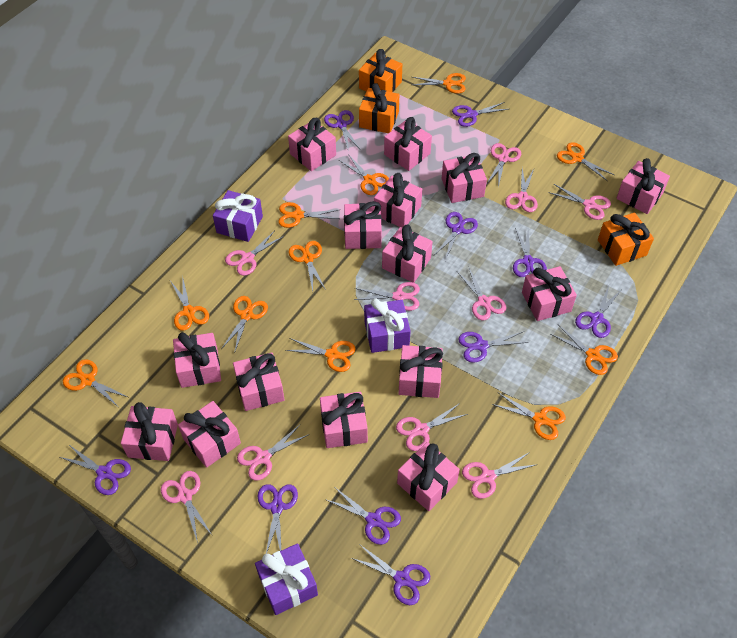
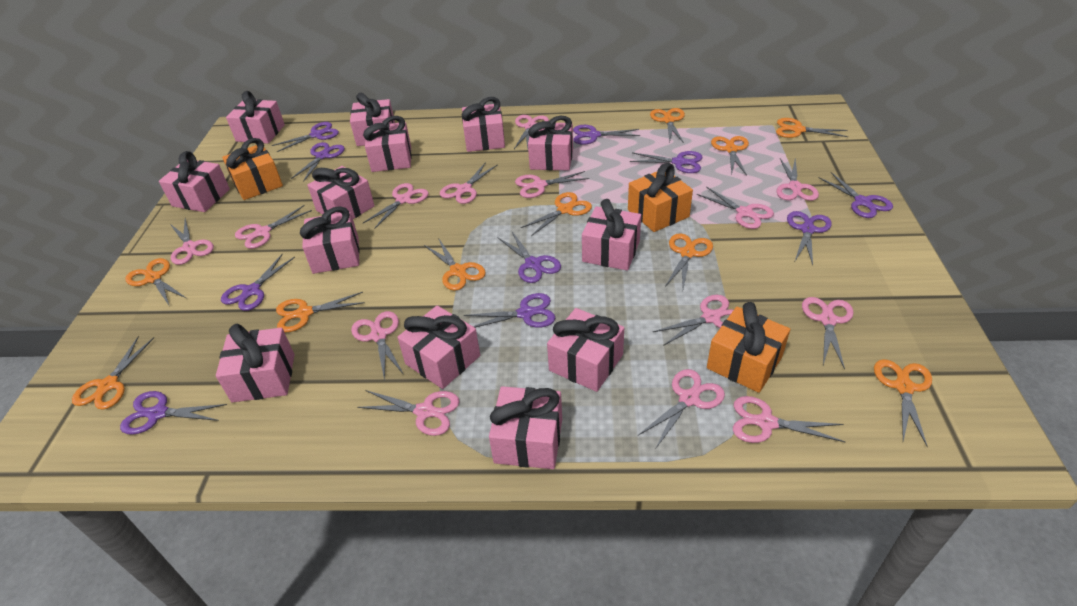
orange scissors: [63,359,128,407] [170,275,209,331] [222,296,268,354] [278,202,339,228] [285,338,356,372] [289,241,326,291] [339,154,389,195] [413,73,466,93] [492,393,566,440] [551,325,618,375] [557,142,614,181] = 11 -> [72,336,154,410] [125,258,186,307] [276,292,365,332] [424,238,486,291] [521,192,592,236] [650,108,685,143] [665,233,713,289] [711,136,749,176] [776,118,848,138] [874,359,932,447] = 10
pink gift: [121,402,178,461] [173,332,221,388] [178,401,241,468] [233,352,285,411] [288,118,336,171] [320,392,368,448] [344,201,382,249] [374,173,422,227] [382,225,433,283] [384,117,432,171] [397,442,460,511] [398,345,443,398] [442,153,487,203] [522,266,577,321] [616,158,670,214] = 15 -> [159,151,230,212] [216,324,294,402] [226,91,285,144] [300,206,360,274] [307,166,375,219] [350,93,395,146] [363,116,412,172] [397,306,480,389] [461,97,505,152] [489,386,562,469] [528,116,573,170] [547,308,624,392] [582,199,641,270] = 13
pink scissors: [161,471,212,543] [225,230,284,276] [237,424,308,481] [354,282,420,311] [396,403,468,451] [457,266,506,320] [462,452,538,499] [487,143,521,187] [505,168,538,212] [548,184,611,220] = 10 -> [170,218,214,265] [235,205,312,249] [351,311,404,381] [357,390,459,436] [363,183,429,229] [440,162,498,204] [514,115,549,149] [515,171,589,198] [638,369,725,448] [653,295,733,346] [696,187,774,229] [733,396,845,443] [776,158,819,201] [802,297,854,369] = 14
purple gift: [213,190,263,242] [255,543,318,615] [364,298,411,353] = 3 -> none = 0

